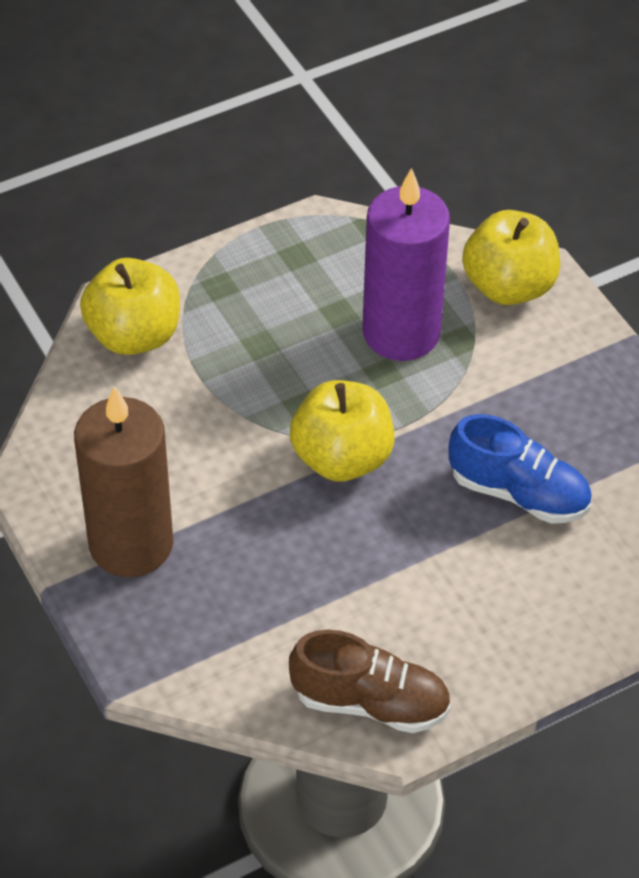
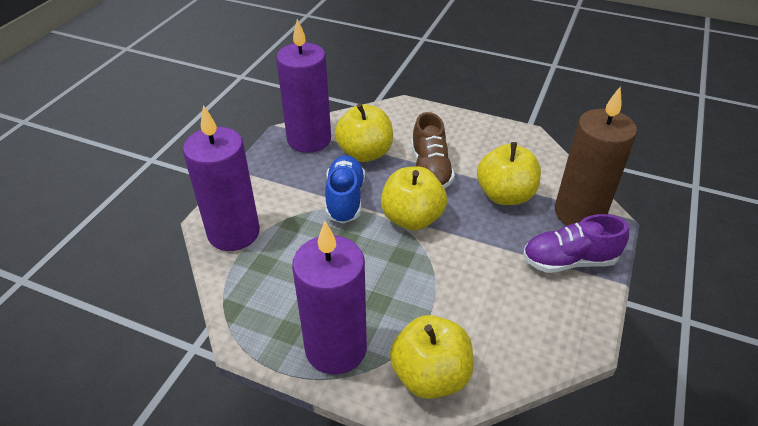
purple candle: [362,168,450,361] = 1 -> [183,105,260,251] [276,19,331,153] [292,221,367,375] = 3
purple shoe: none = 0 -> [523,214,629,273] = 1
yellow apple: [80,258,180,355] [290,380,394,482] [462,210,560,305] = 3 -> [335,103,393,162] [381,167,447,230] [390,315,473,399] [477,142,541,205] = 4

